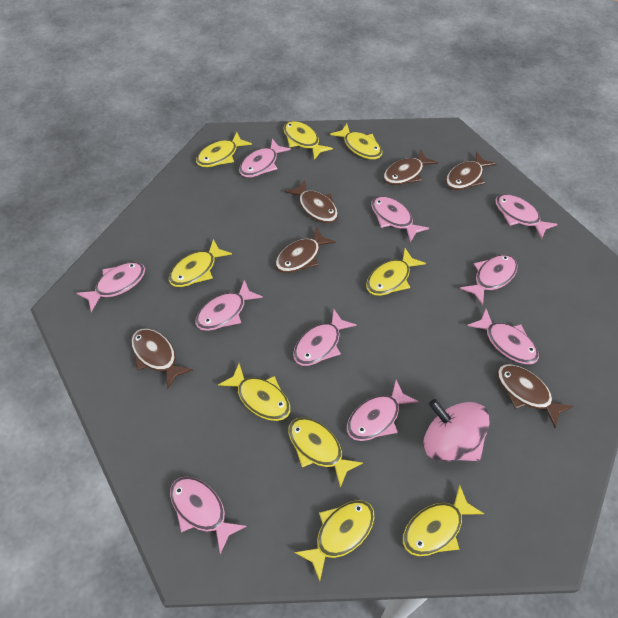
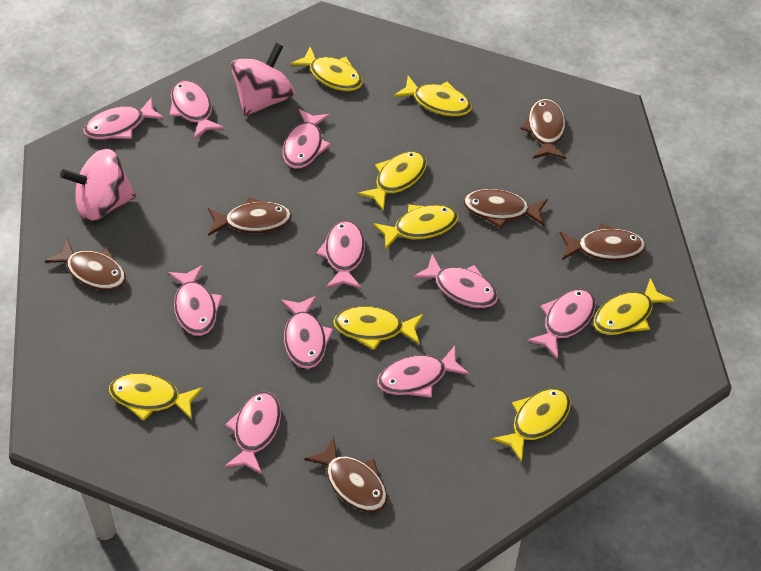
pink spinning top: [423,399,490,461] = 1 -> [60,149,136,221] [231,43,295,116] = 2
yellow fish: [169,239,232,287] [196,132,252,167] [218,364,290,421] [283,121,333,160] [288,418,363,488] [294,500,374,581] [330,124,382,159] [366,248,426,296] [403,485,484,556] = 9 -> [109,373,203,421] [290,47,363,91] [333,306,423,350] [357,151,427,211] [373,205,458,250] [393,76,472,116] [492,388,571,462] [594,278,675,335] = 8

